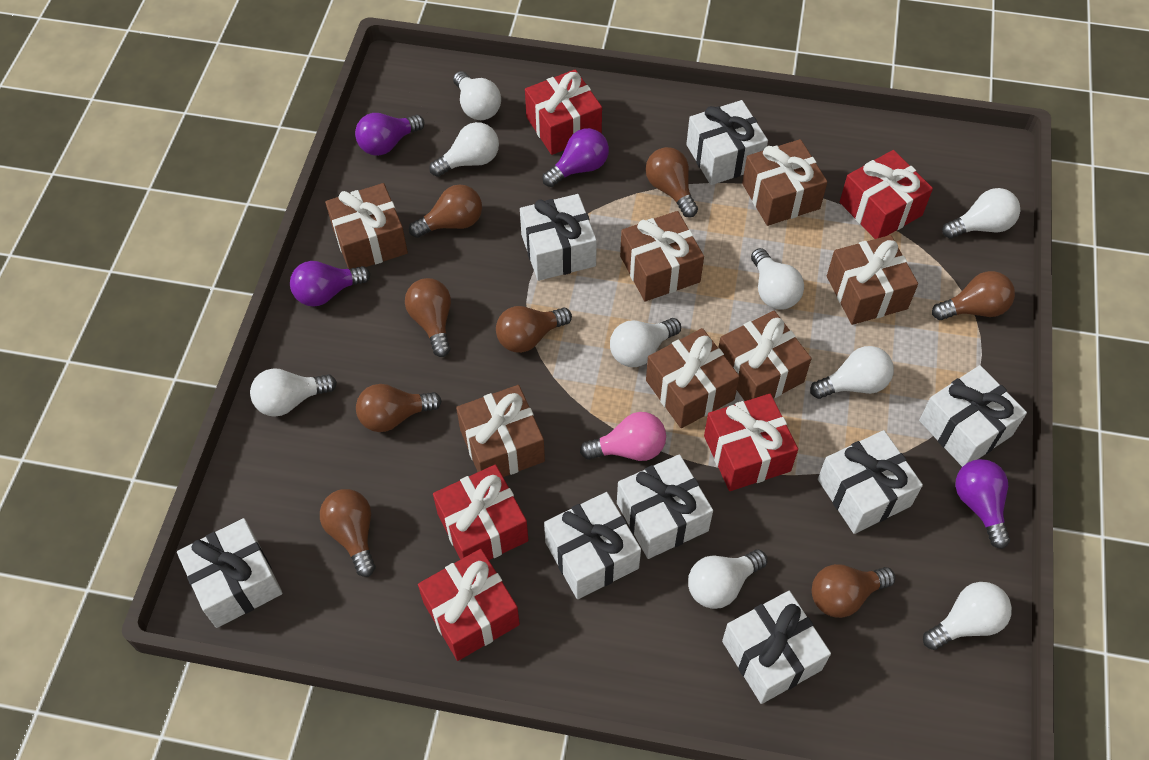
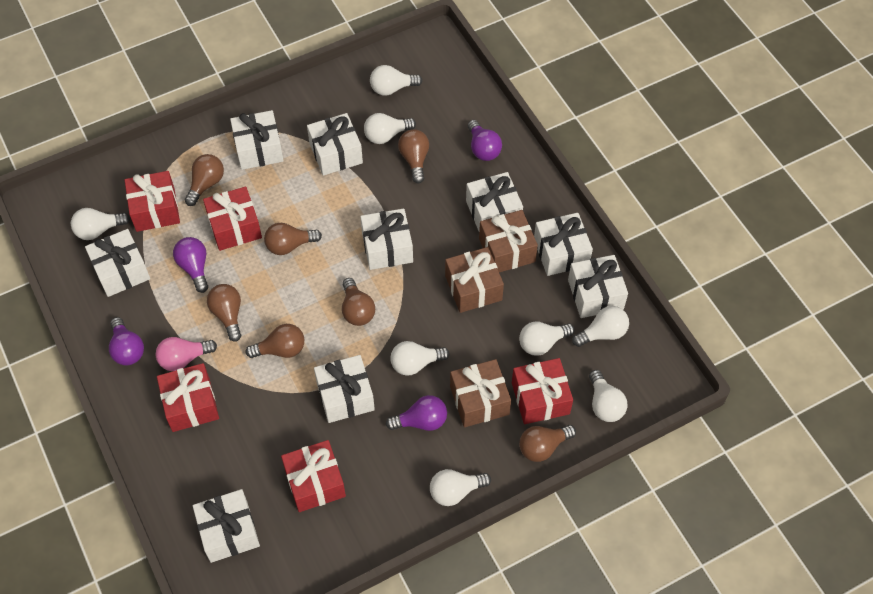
brown gift: [325,183,408,269] [456,385,545,477] [620,211,704,301] [646,328,740,428] [718,311,812,401] [742,139,827,226] [827,235,918,325] = 7 -> [445,247,504,313] [450,359,511,427] [479,210,538,272] = 3
brown light bulb: [320,489,375,577] [356,384,442,432] [405,278,451,357] [409,184,482,238] [496,306,572,353] [646,147,698,218] [812,564,895,618] [932,271,1015,320] = 8 -> [185,154,224,206] [207,284,241,342] [246,324,304,358] [264,223,322,255] [342,278,375,326] [398,129,429,183] [519,425,576,462] = 7
white gift: [177,518,283,628] [520,194,597,281] [544,492,641,599] [617,454,713,559] [686,100,768,185] [722,591,831,704] [818,430,923,534] [919,365,1027,467] = 8 -> [85,229,150,297] [193,489,260,563] [230,110,283,170] [307,113,363,176] [314,355,375,423] [360,209,413,270] [466,172,523,231] [534,213,593,276] [568,255,628,318] = 9
white light bulb: [250,368,337,417] [429,122,499,177] [453,71,501,120] [610,318,681,367] [688,549,767,609] [751,248,804,310] [810,346,894,399] [923,582,1012,650] [942,188,1020,239] = 9 -> [71,208,130,240] [364,113,416,144] [370,65,422,96] [390,341,450,376] [430,469,491,506] [519,322,575,356] [572,306,629,347] [589,370,628,422] = 8

